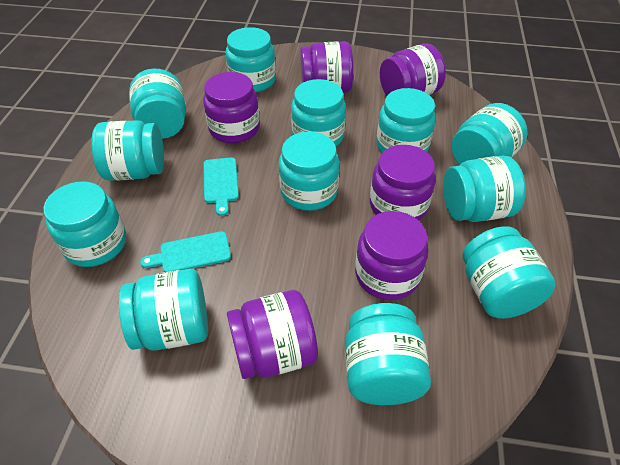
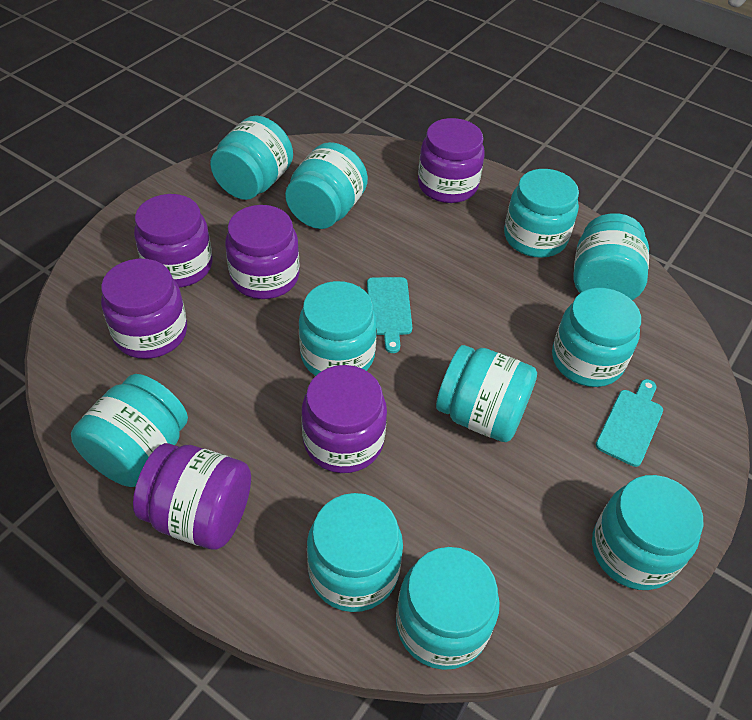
turquoise jar: [44,181,126,267] [91,120,164,181] [119,269,208,351] [129,68,186,139] [225,27,276,92] [279,131,340,211] [291,79,346,146] [345,303,431,405] [376,88,436,153] [443,156,526,222] [451,103,528,165] [463,226,556,319] = 12 -> [71,374,188,487] [210,115,293,200] [285,142,368,229] [299,281,377,376] [307,493,403,612] [396,547,500,670] [436,345,537,442] [504,169,579,258] [552,288,641,387] [573,213,649,300] [592,475,703,590] = 11

